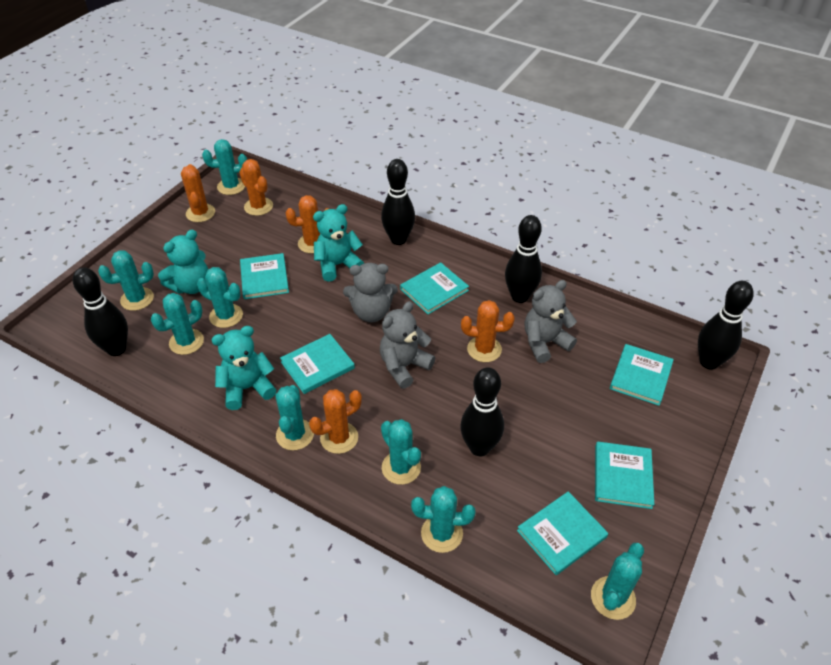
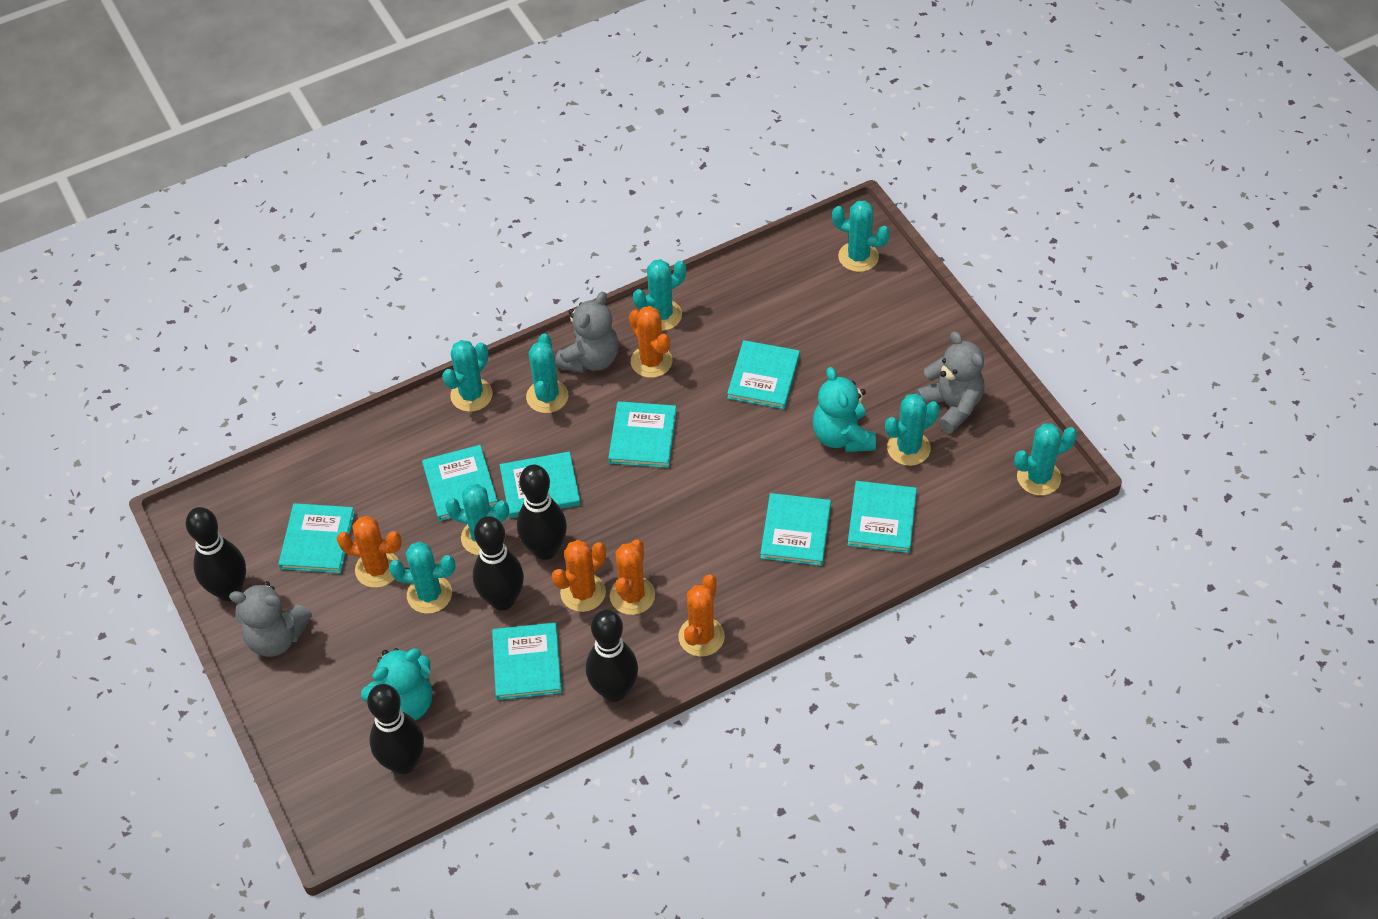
turquoise book: [240,253,289,299] [280,334,355,394] [400,262,469,314] [517,491,608,575] [595,441,654,509] [610,344,674,406] = 6 -> [278,503,355,573] [422,445,498,521] [492,622,562,700] [500,451,581,518] [608,401,676,468] [727,340,800,409] [760,493,831,566] [848,481,917,553] = 8
turquoise teddy bear: [158,230,208,294] [211,326,276,410] [313,204,364,282] = 3 -> [361,648,432,720] [812,367,876,452] = 2

